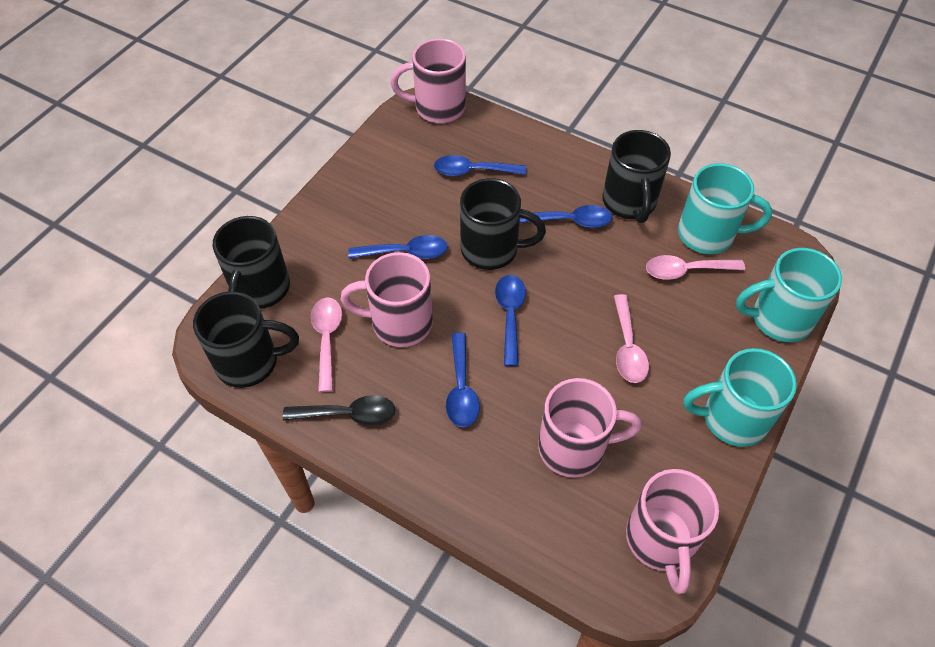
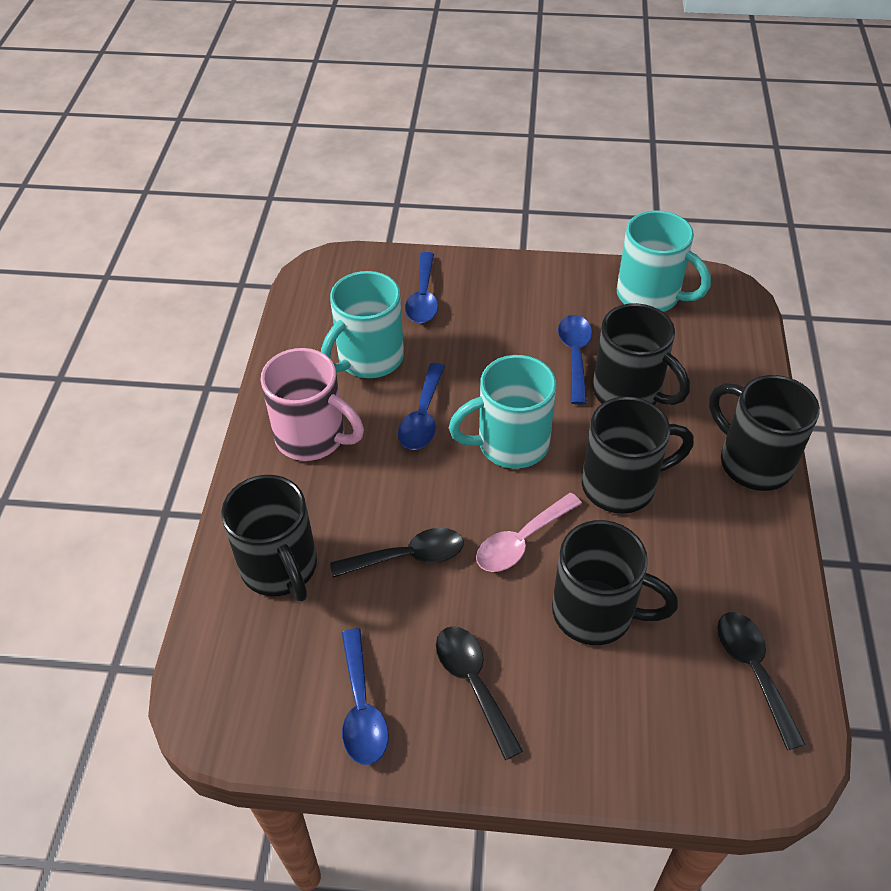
black mug: [193,291,299,388] [213,216,290,309] [460,178,546,270] [602,130,671,223] = 4 -> [221,475,317,601] [552,520,678,645] [582,396,694,514] [592,303,690,405] [709,375,820,491] = 5
black spoon: [283,395,395,426] = 1 -> [330,528,464,578] [436,626,523,760] [717,612,806,750] = 3
blue spoon: [348,235,448,259] [434,155,526,176] [446,333,480,427] [495,275,526,366] [520,205,612,228] = 5 -> [341,628,389,765] [398,363,445,450] [405,252,438,323] [558,315,592,405] = 4
pink mug: [340,252,433,347] [390,38,466,123] [538,378,642,478] [626,469,719,594] = 4 -> [260,348,364,461] = 1
pink spoon: [311,298,342,392] [614,294,649,383] [646,255,745,280] = 3 -> [476,493,582,572] = 1

